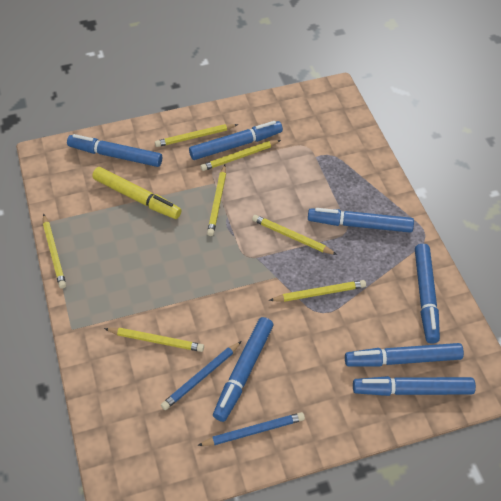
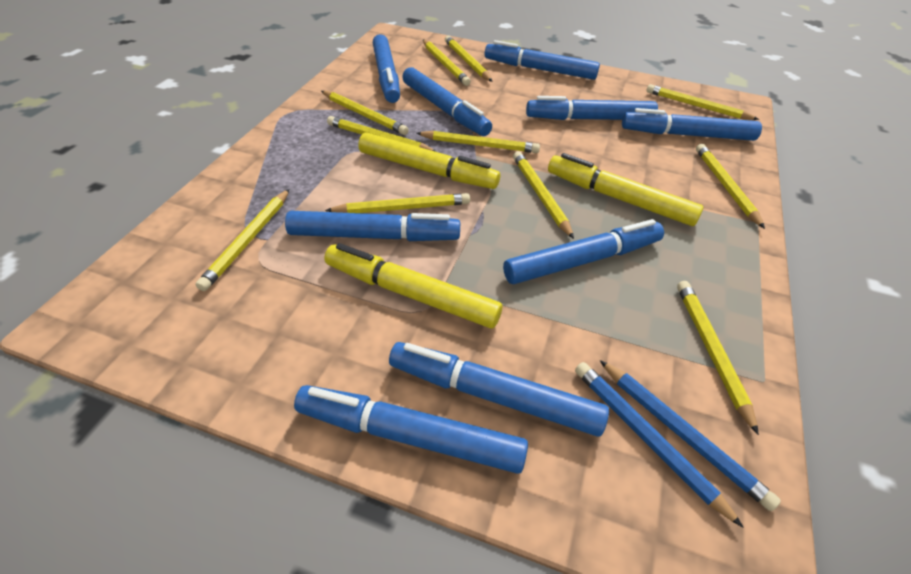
blue marker: [67,134,162,167] [189,121,283,160] [213,317,273,422] [308,208,414,233] [345,343,464,367] [353,376,476,396] [415,244,440,344] = 7 -> [285,211,460,241] [294,385,528,474] [373,34,400,103] [389,342,609,437] [402,67,492,136] [485,40,600,80] [503,219,664,284] [526,96,658,120] [622,108,762,141] = 9
yellow marker: [92,167,182,219] = 1 -> [324,243,502,329] [358,132,500,189] [548,153,704,226] = 3
yellow pencil: [43,214,66,289] [104,328,204,352] [155,124,238,147] [201,140,281,171] [207,165,226,236] [252,215,337,255] [269,280,366,302] = 7 -> [196,189,289,291] [321,91,409,135] [325,193,470,213] [327,116,437,152] [416,131,540,153] [423,40,471,86] [445,36,493,82] [513,151,574,239] [646,84,759,120] [677,281,759,435] [696,144,765,229] = 11

